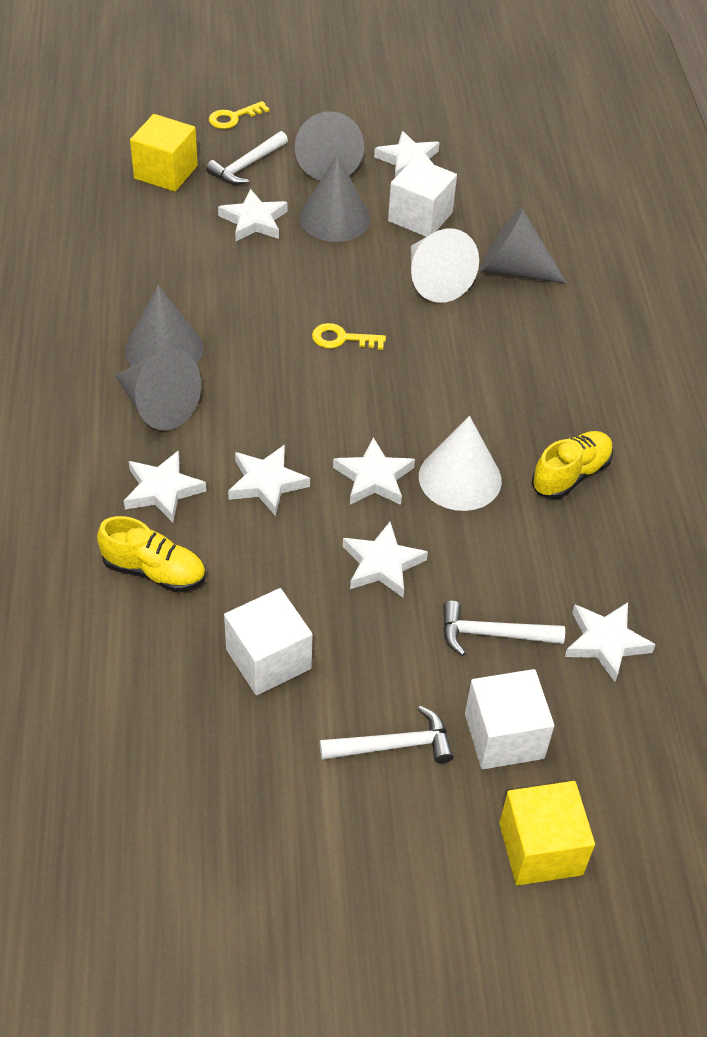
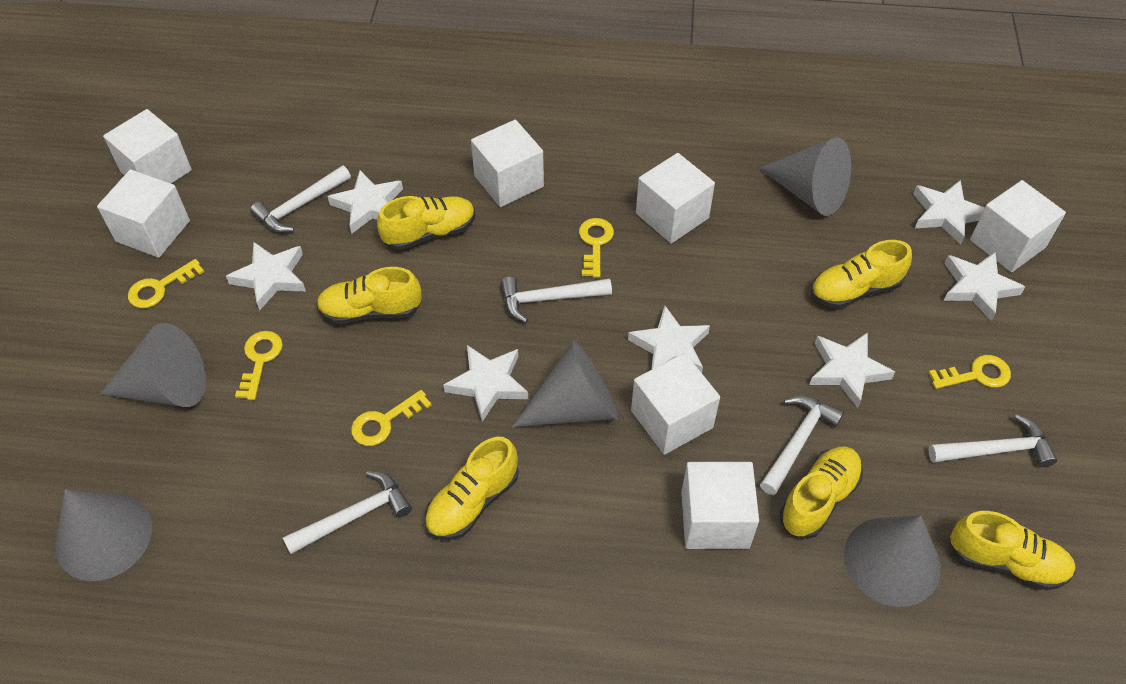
white cone: [411,228,479,303] [419,416,502,511] = 2 -> none = 0
white cube: [224,588,313,695] [388,157,457,237] [465,669,554,769] = 3 -> [97,169,190,258] [103,109,192,183] [471,120,544,207] [631,353,720,455] [636,153,715,244] [681,462,759,549] [970,180,1066,272] = 7
white hammer: [206,131,288,185] [320,706,453,764] [443,601,565,656] = 3 -> [250,165,351,233] [283,471,412,554] [501,277,612,323] [760,395,844,495] [929,414,1057,467] = 5
yellow cube: [130,114,198,192] [499,781,595,885] = 2 -> none = 0
yellow key: [209,101,270,129] [312,323,386,350] = 2 -> [128,259,204,308] [235,331,283,400] [351,390,432,446] [579,218,614,278] [928,355,1011,389] = 5
yellow shoe: [97,516,206,592] [532,431,613,499] = 2 -> [317,267,422,324] [377,196,475,250] [425,437,519,540] [780,446,863,539] [811,240,912,309] [949,511,1075,590] = 6

